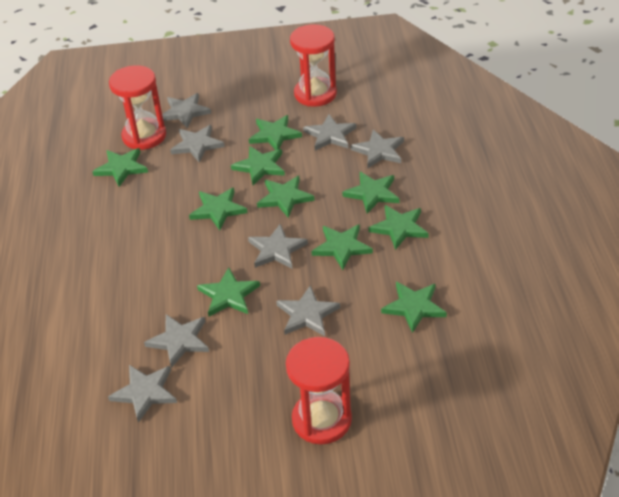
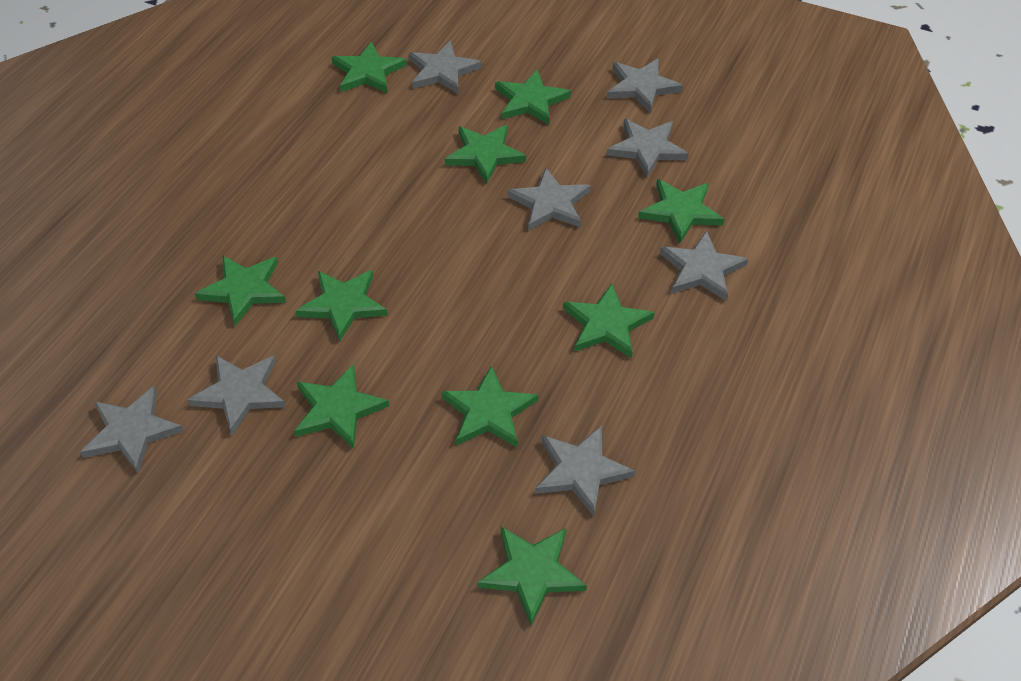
red hourglass: [109,65,166,150] [286,337,352,445] [290,24,337,107] = 3 -> none = 0

